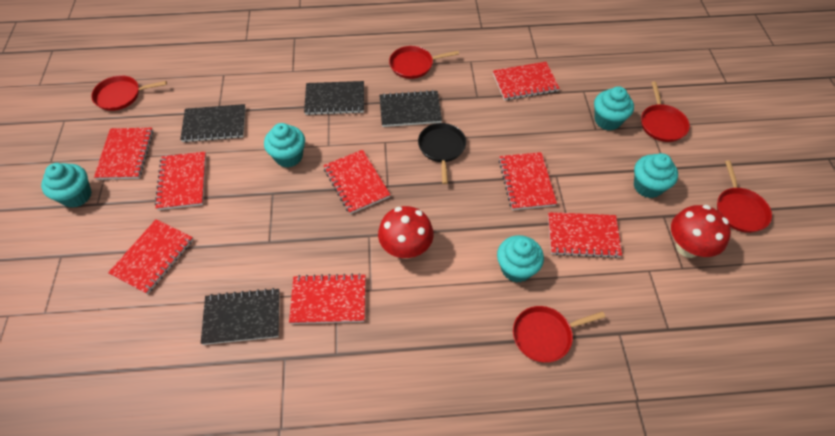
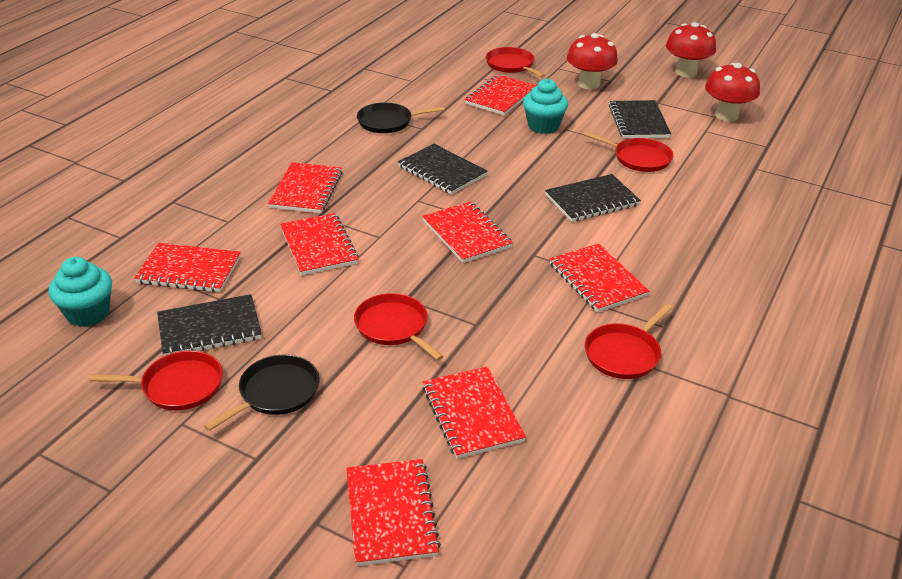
black pan: [418,123,466,184] = 1 -> [204,354,320,431] [357,102,445,133] = 2
red mushroom: [378,206,434,259] [671,205,731,258] = 2 -> [567,33,618,90] [666,22,716,77] [705,63,760,121] = 3
turquoise cupcake: [41,163,92,208] [264,123,305,168] [497,235,544,282] [594,86,634,131] [634,153,678,198] = 5 -> [49,257,112,327] [523,78,568,134] = 2

